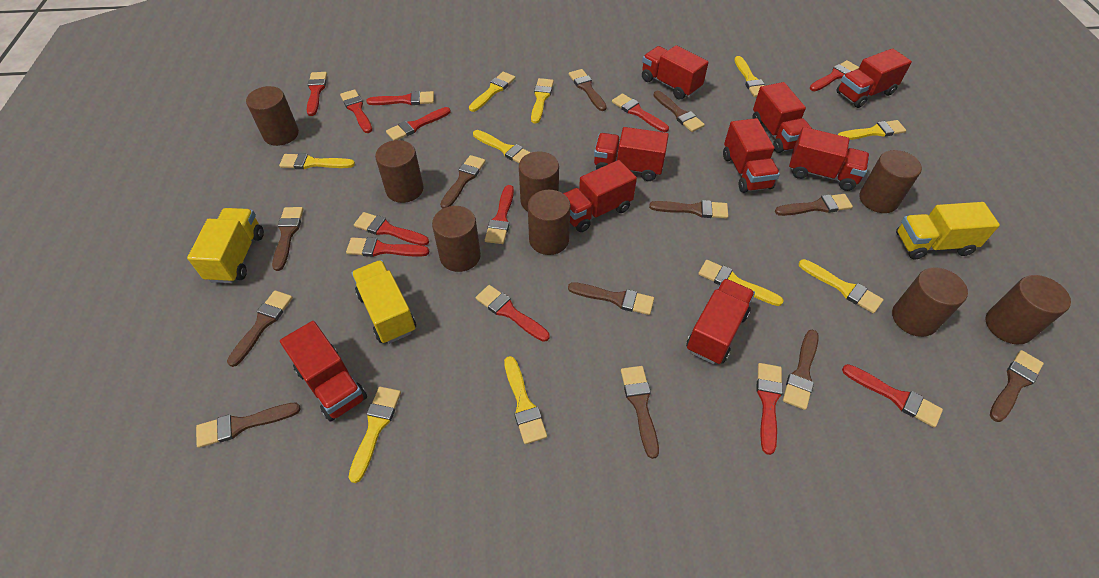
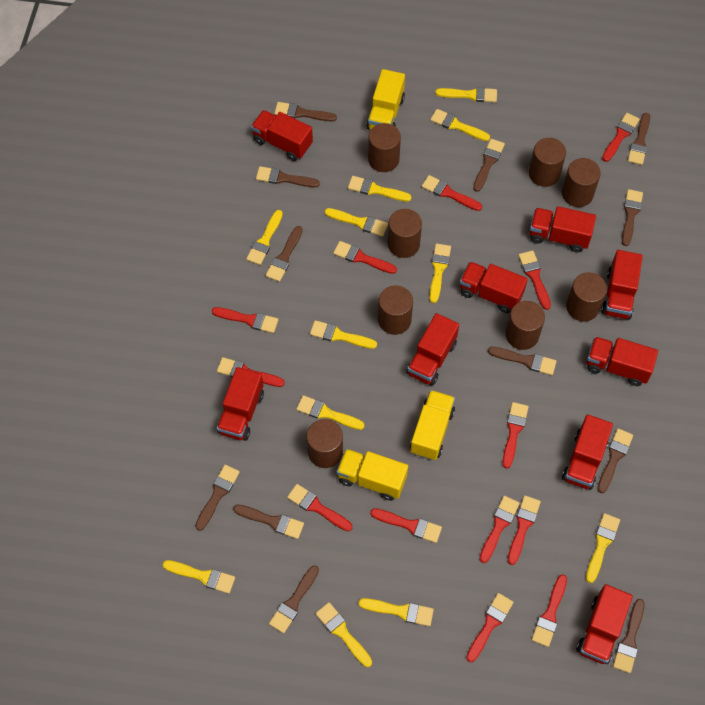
red brush: [307,72,327,116] [340,89,372,133] [346,237,430,257] [354,212,429,246] [366,91,434,105] [386,107,451,140] [476,285,550,342] [485,185,514,244] [612,93,669,132] [756,363,783,455] [810,60,859,91] [842,364,943,428] = 12 -> [212,307,278,333] [217,357,285,387] [287,484,352,531] [333,241,397,274] [370,508,442,543] [422,175,482,211] [466,593,513,662] [480,496,520,563] [502,402,529,469] [508,495,541,565] [518,250,551,310] [532,574,567,647] [602,113,640,162] = 13
yellow brush: [279,153,355,169] [348,387,401,483] [469,72,515,112] [473,130,531,163] [504,356,547,444] [531,78,554,124] [698,260,784,306] [734,56,765,97] [799,259,884,313] [838,120,906,140] = 10 -> [163,560,235,594] [246,210,283,265] [296,395,365,430] [310,320,377,349] [316,602,372,667] [325,208,388,236] [348,176,411,202] [358,598,434,626] [429,243,451,303] [430,109,490,141] [435,87,497,102] [586,513,620,583] = 12

